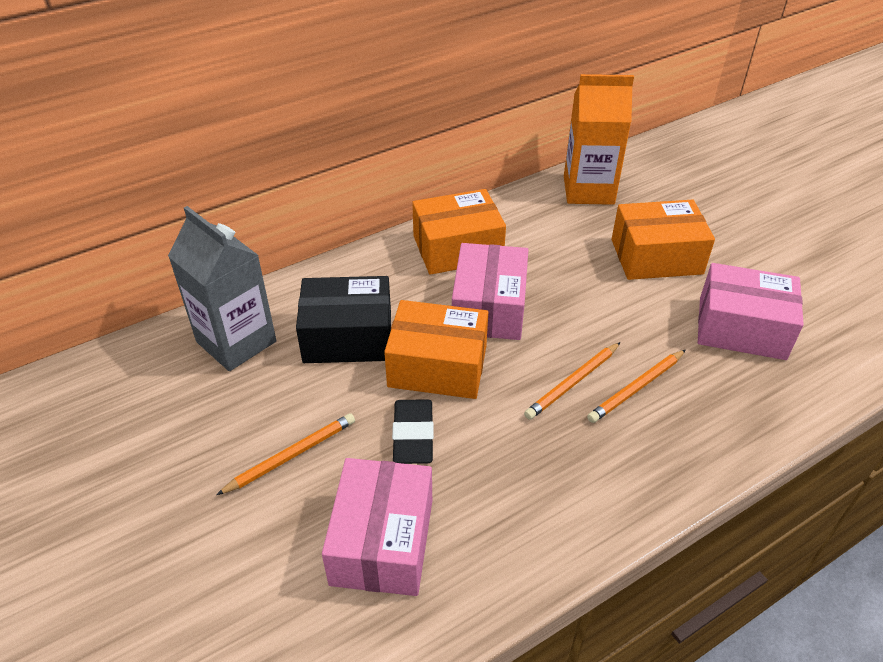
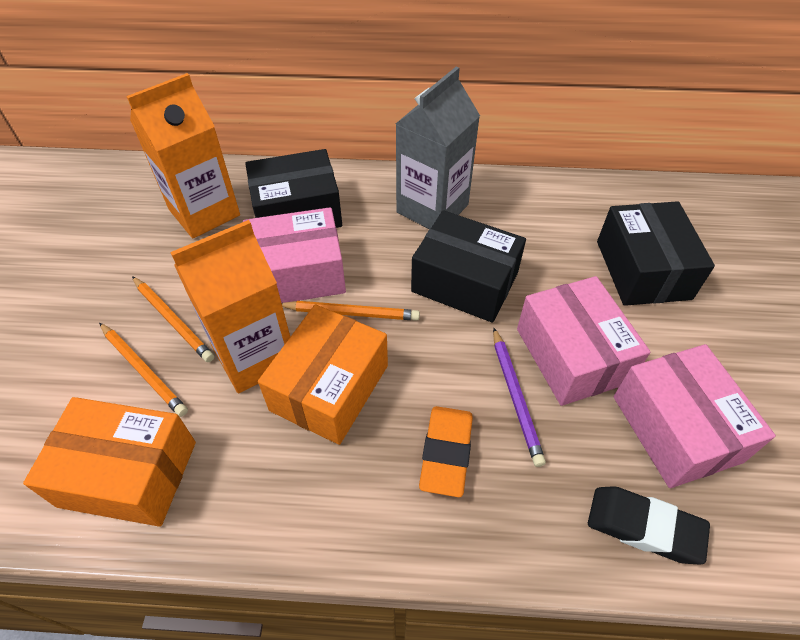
black box: [296,276,391,363] = 1 -> [245,149,342,228] [411,210,526,323] [597,201,715,306] = 3
orange box: [384,300,488,399] [412,189,506,275] [611,200,715,280] = 3 -> [23,397,196,527] [258,304,388,445] = 2
orange carton: [564,74,634,205] = 1 -> [126,73,240,238] [170,220,290,393] = 2
orange eraser: none = 0 -> [419,406,473,497] = 1
purple pencil: none = 0 -> [493,328,546,467] = 1

